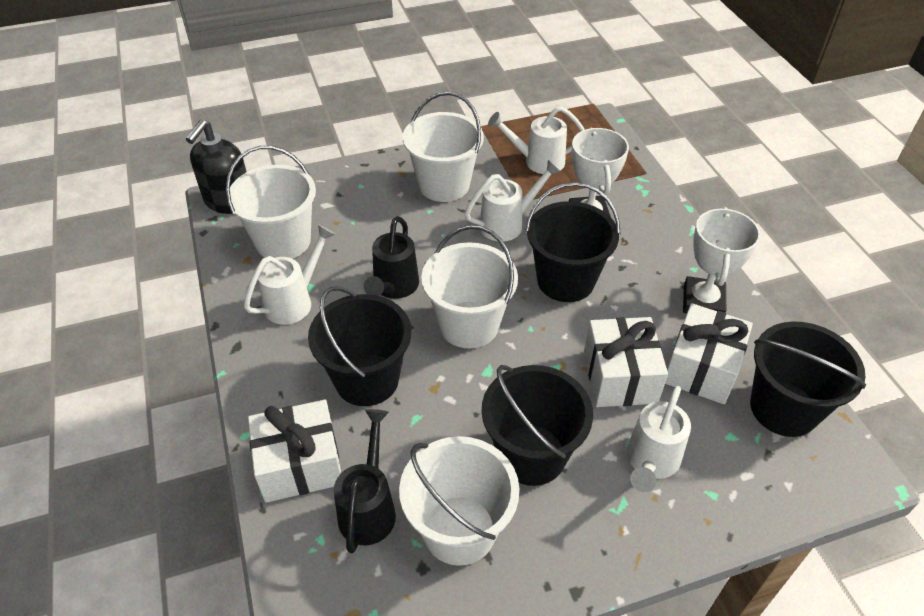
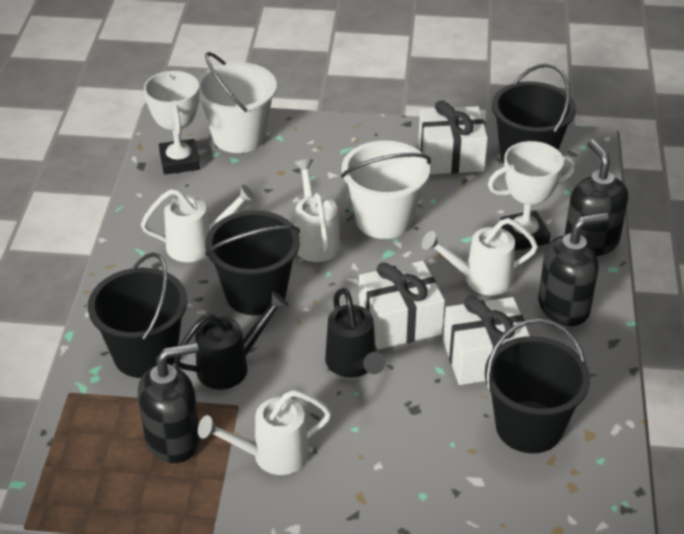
black soap dispenser: [186,119,247,214] = 1 -> [138,343,200,463] [538,212,609,326] [564,140,628,256] = 3
white bucket: [226,146,316,259] [399,436,519,566] [403,92,484,202] [421,225,518,348] = 4 -> [197,52,277,153] [341,141,431,239] = 2

